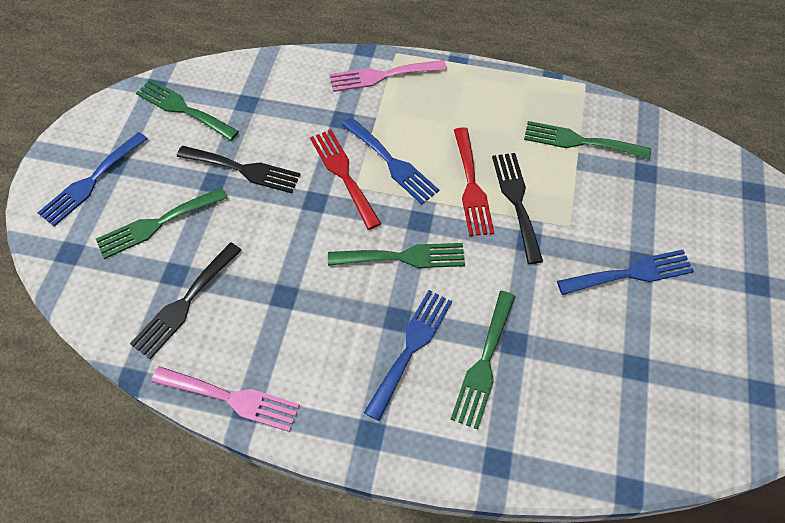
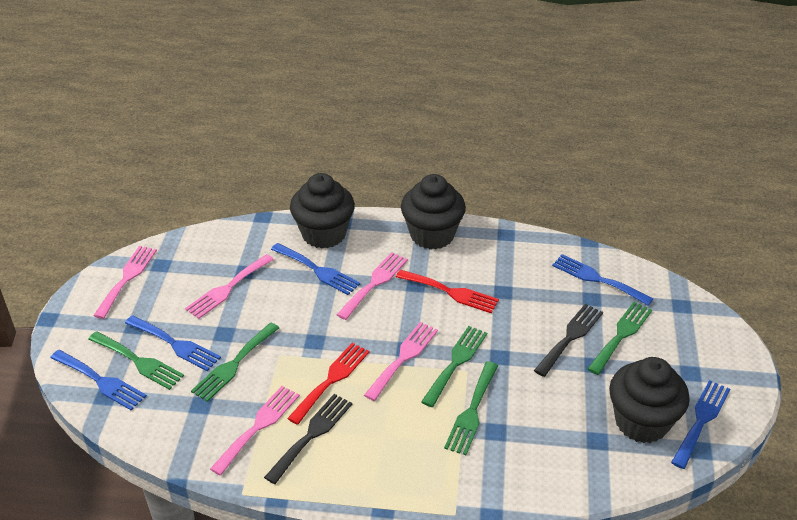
black cupcake: none = 0 -> [290,173,355,248] [401,174,466,250] [609,357,690,443] = 3
black fork: [130,242,242,359] [177,146,301,193] [492,153,543,264] = 3 -> [264,394,352,484] [534,304,603,377] = 2
blue fork: [38,132,148,227] [342,117,439,204] [364,290,452,421] [557,250,694,295] = 4 -> [50,350,147,410] [125,315,221,371] [271,243,360,295] [552,254,654,306] [671,380,730,469] = 5
pink fork: [151,366,300,432] [330,60,447,92] = 2 -> [93,246,157,319] [185,254,274,319] [210,386,300,476] [337,252,408,320] [364,322,438,401] = 5

